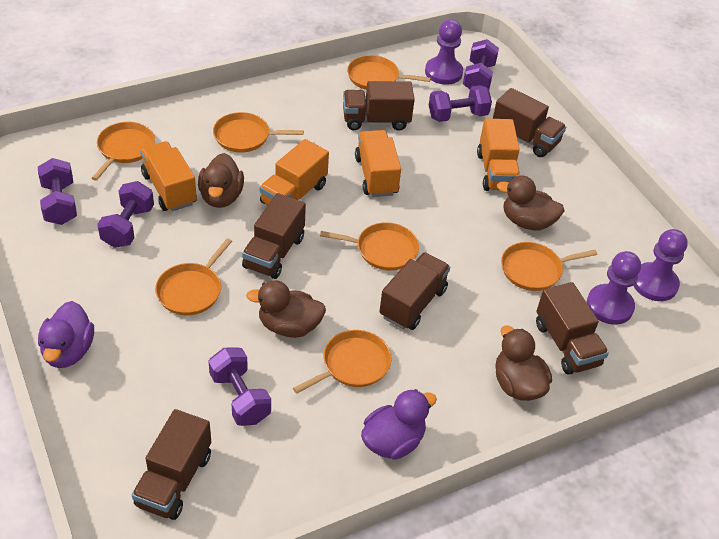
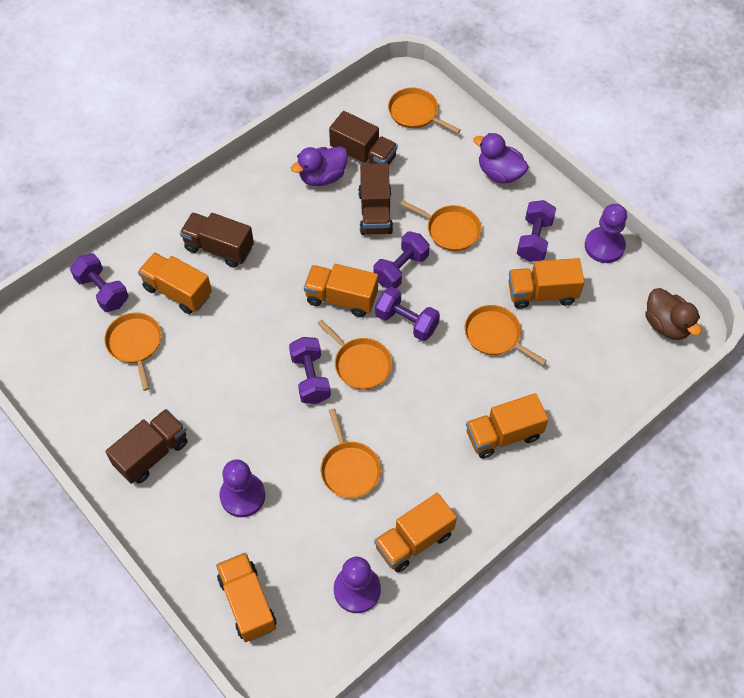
brown duck: [198,153,244,208] [246,280,326,338] [495,326,552,401] [497,176,565,230] = 4 -> [645,288,702,340] = 1
brown truck: [132,409,211,520] [242,193,306,279] [343,81,415,131] [379,252,450,330] [493,88,566,157] [536,282,609,375] = 6 -> [105,409,188,484] [180,212,254,268] [329,111,398,165] [358,163,393,235] = 4
orange pan: [92,122,155,181] [155,238,232,315] [213,112,304,152] [293,330,392,394] [320,222,419,271] [347,55,431,90] [501,242,597,291] = 7 -> [104,312,161,391] [317,320,392,390] [321,409,381,498] [388,87,461,133] [400,200,481,251] [464,305,547,365] = 6
orange truck: [140,141,197,211] [260,139,329,205] [355,130,401,197] [477,118,520,191] = 4 -> [138,252,212,314] [216,552,276,642] [304,264,378,317] [374,493,457,572] [466,393,549,459] [508,258,585,309] = 6

